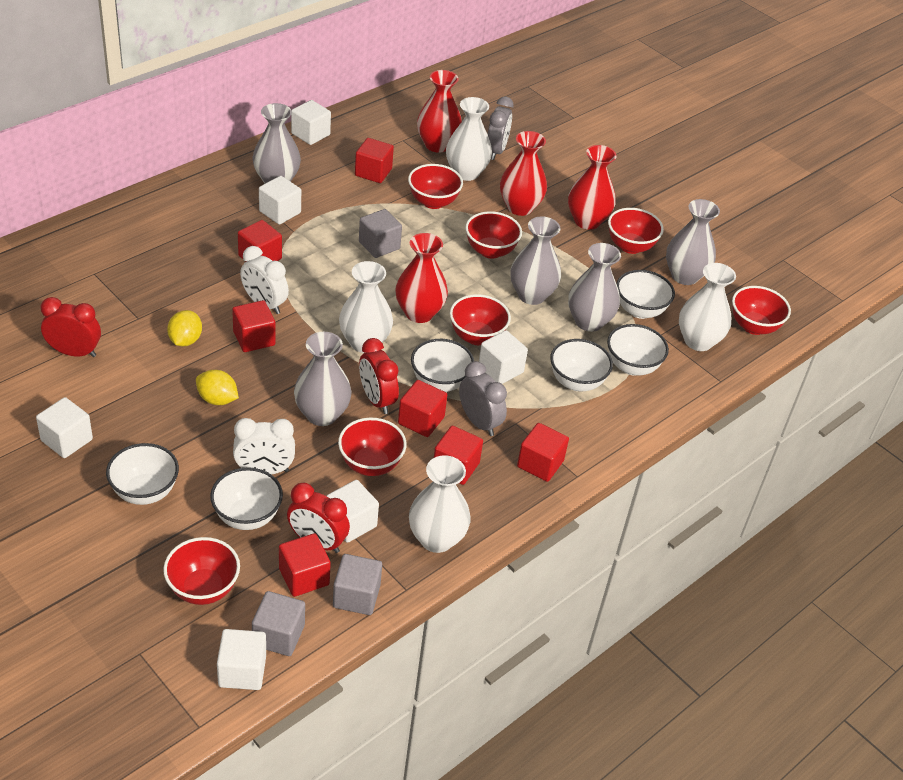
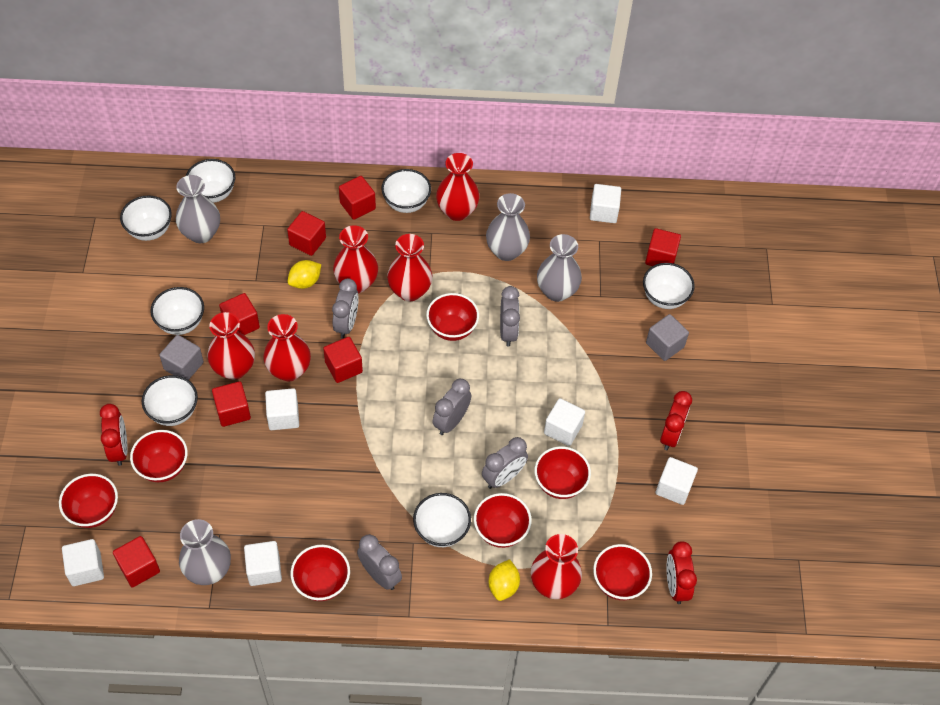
grey clock: [459,361,507,436] [488,97,514,160] = 2 -> [332,278,359,338] [357,534,402,590] [432,379,471,435] [482,437,528,489] [500,286,520,347] = 5
grey cube: [252,591,305,656] [333,554,382,615] [359,209,402,258] = 3 -> [159,335,204,380] [646,314,689,361] = 2
grey vase: [253,103,301,184] [294,332,352,426] [510,217,561,305] [568,243,621,332] [666,199,720,285] = 5 -> [176,175,220,243] [179,519,231,585] [486,193,530,261] [537,234,582,302] = 4
red vase: [395,233,448,323] [417,70,462,153] [500,131,547,216] [568,145,617,230] = 4 -> [207,312,255,380] [264,314,311,381] [333,225,378,293] [387,234,432,301] [436,153,479,221] [531,534,582,599] = 6
white bowl: [106,443,179,505] [210,467,283,530] [411,339,474,392] [550,339,613,391] [607,324,669,376] [617,270,675,319] = 6 -> [120,196,172,241] [142,375,198,426] [150,287,204,335] [186,159,235,203] [381,169,431,213] [413,493,471,547] [643,263,695,309] = 7
white clock: [233,418,295,475] [240,246,289,314] = 2 -> none = 0
white vase: [339,261,393,353] [409,455,471,553] [446,97,492,181] [679,263,736,351] = 4 -> none = 0

